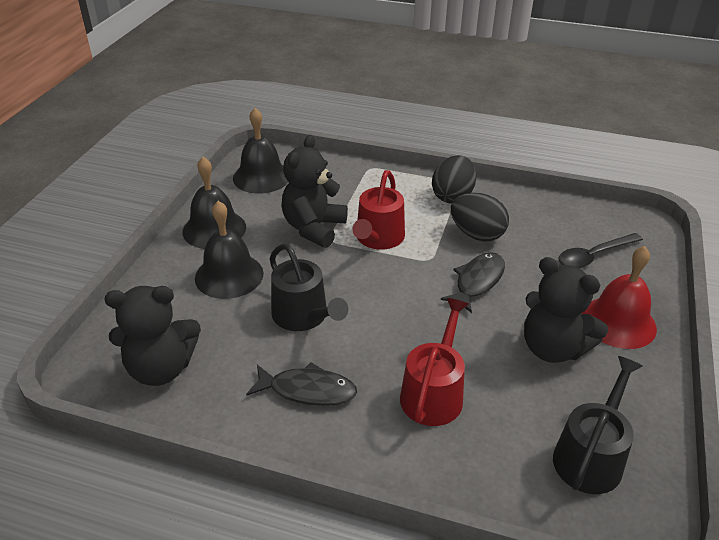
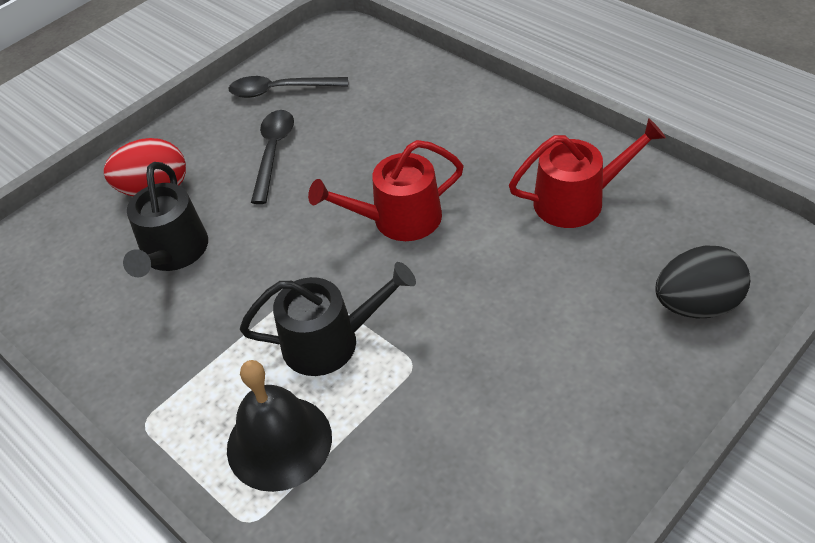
black bell: [182,157,246,249] [195,201,264,299] [233,108,288,194] = 3 -> [227,360,332,492] = 1
black egg: [432,155,476,204] [451,193,509,241] = 2 -> [656,246,750,318] = 1
black fish: [246,362,357,406] [441,252,505,313] = 2 -> none = 0
black spoon: [558,233,643,268] = 1 -> [228,76,348,98] [251,110,294,204] = 2
black teddy bear: [104,286,201,386] [282,135,348,248] [524,257,608,363] = 3 -> none = 0
red bell: [582,246,657,349] = 1 -> none = 0
red egg: none = 0 -> [104,138,186,196] = 1

